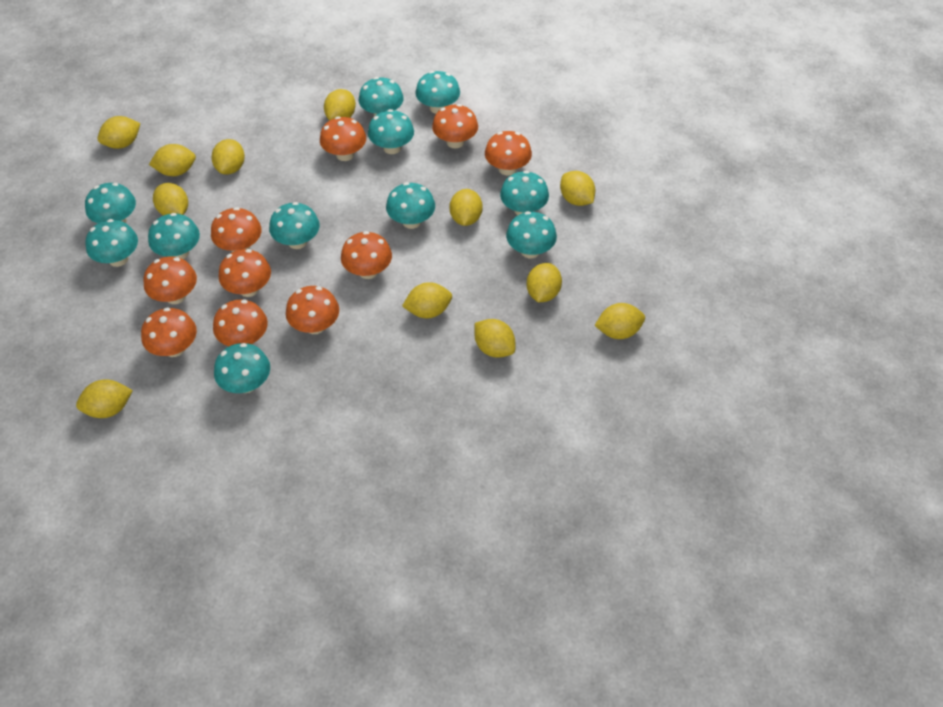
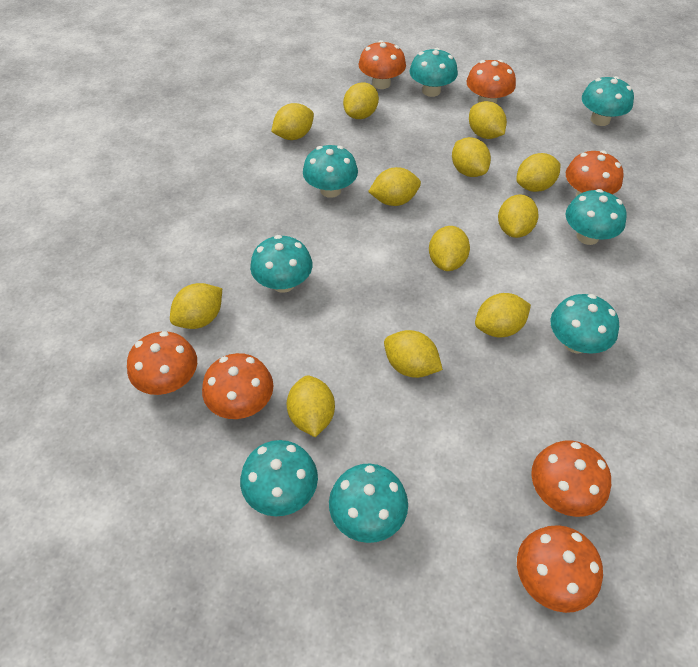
orange mushroom: [141,307,197,357] [143,256,197,304] [211,207,262,252] [213,300,268,346] [219,249,271,297] [286,286,339,334] [320,116,366,161] [341,231,392,279] [432,104,478,148] [485,131,532,176] = 10 -> [127,331,197,395] [202,353,273,419] [358,40,406,89] [466,60,516,104] [517,525,603,613] [531,440,611,517] [566,151,623,196] = 7
turquoise mushroom: [85,183,136,223] [85,219,138,267] [148,213,200,259] [214,343,270,393] [269,202,320,249] [359,77,404,116] [368,109,414,154] [386,182,435,229] [416,71,460,114] [500,171,549,215] [506,211,557,258] = 11 -> [240,440,318,516] [250,235,312,293] [303,145,358,198] [329,464,408,543] [409,48,458,97] [550,294,619,354] [566,189,627,245] [582,76,634,126] = 8

